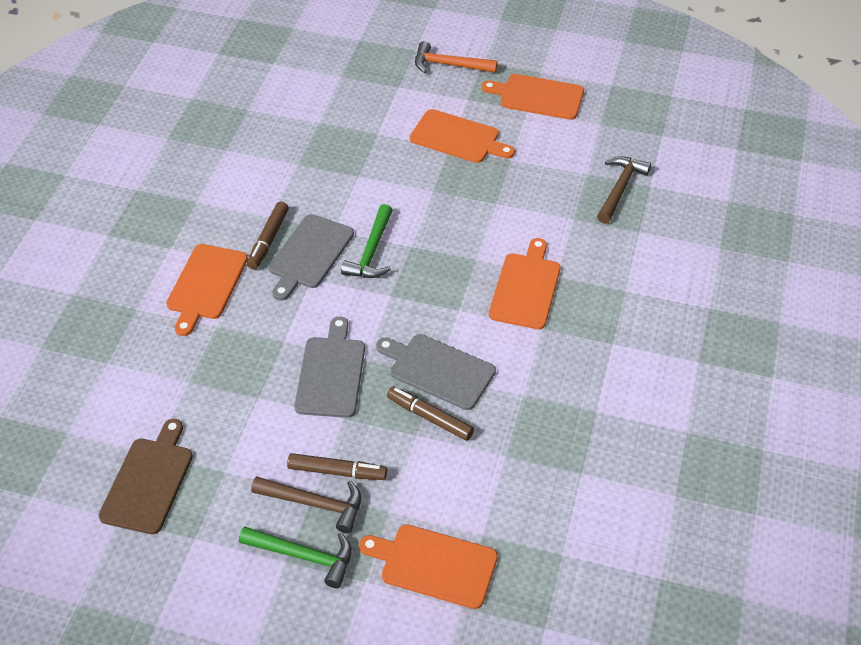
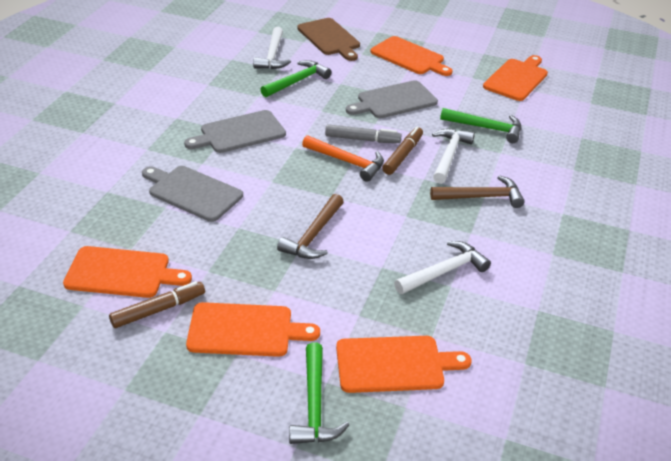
brown marker: [247,202,289,269] [287,453,387,480] [387,386,474,441] = 3 -> [109,281,205,328] [382,127,423,175] = 2
green hammer: [239,526,352,588] [341,204,393,278] = 2 -> [260,60,331,97] [289,343,349,444] [440,108,521,143] = 3
grey marker: none = 0 -> [325,124,402,143] = 1
white hammer: none = 0 -> [253,27,291,69] [394,241,491,294] [432,129,475,184] = 3

